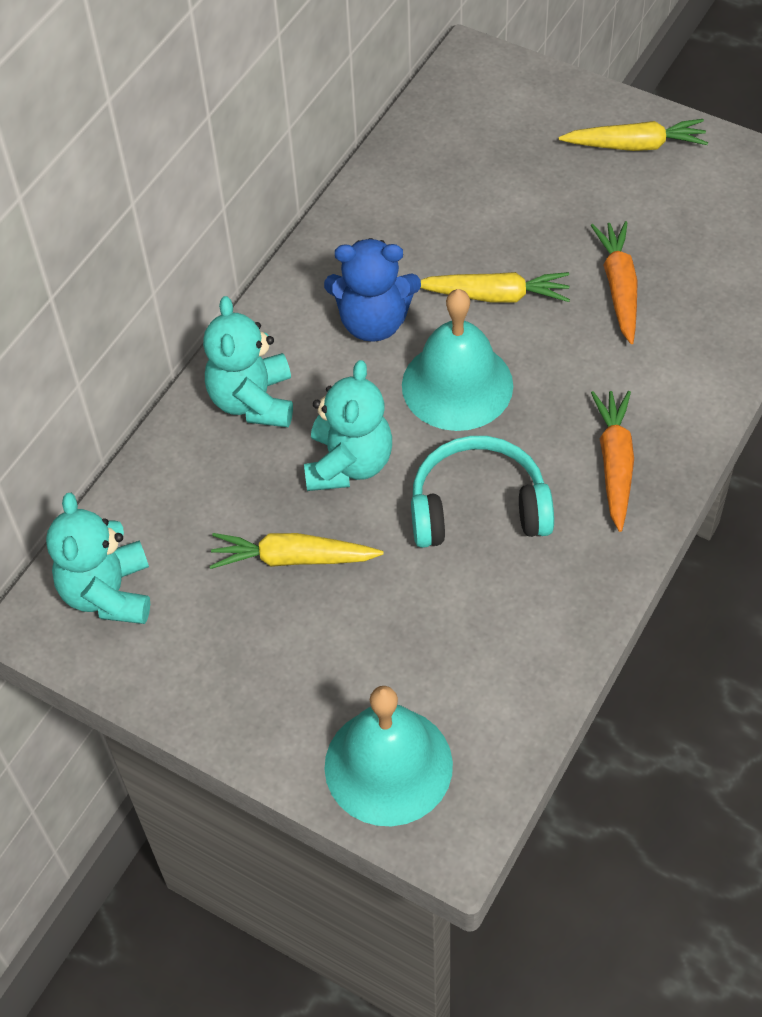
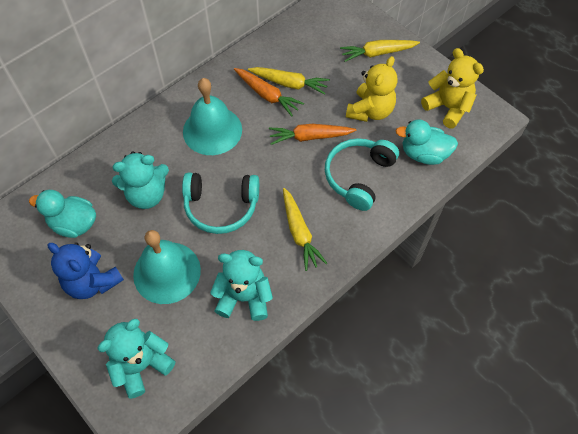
turquoise duck: none = 0 -> [29,190,96,238] [396,120,458,165] = 2
turquoise headphones: [411,436,554,548] = 1 -> [182,172,259,234] [325,138,399,211] = 2
yellow teddy bear: none = 0 -> [346,56,397,122] [421,48,484,128] = 2

